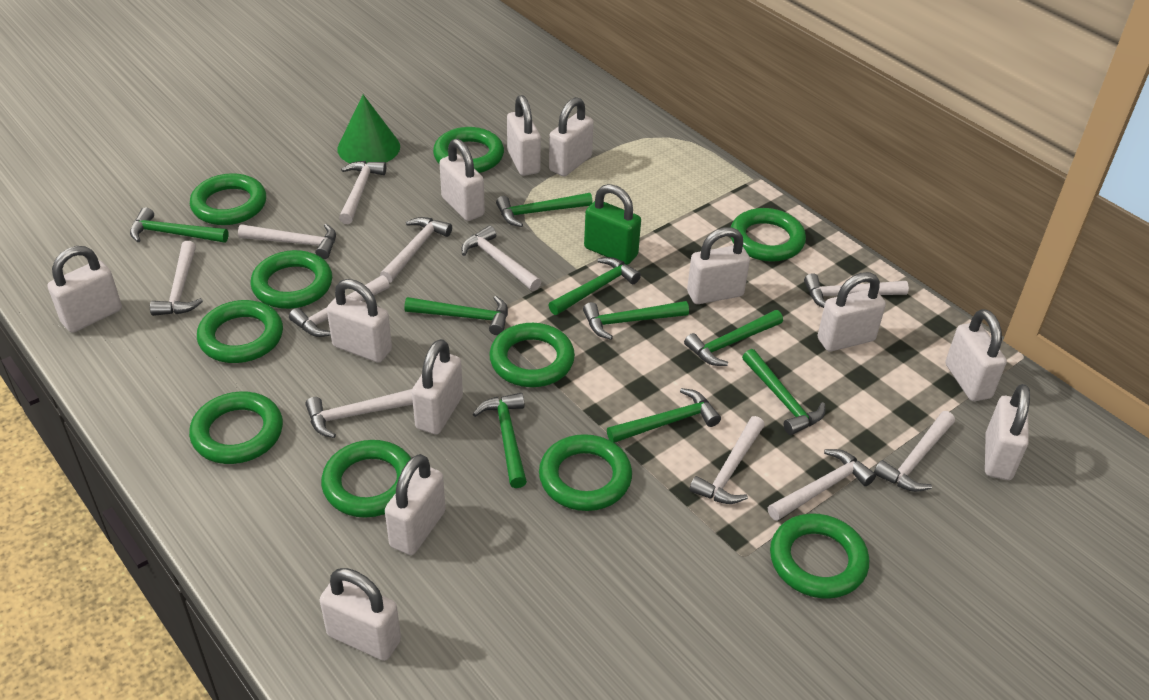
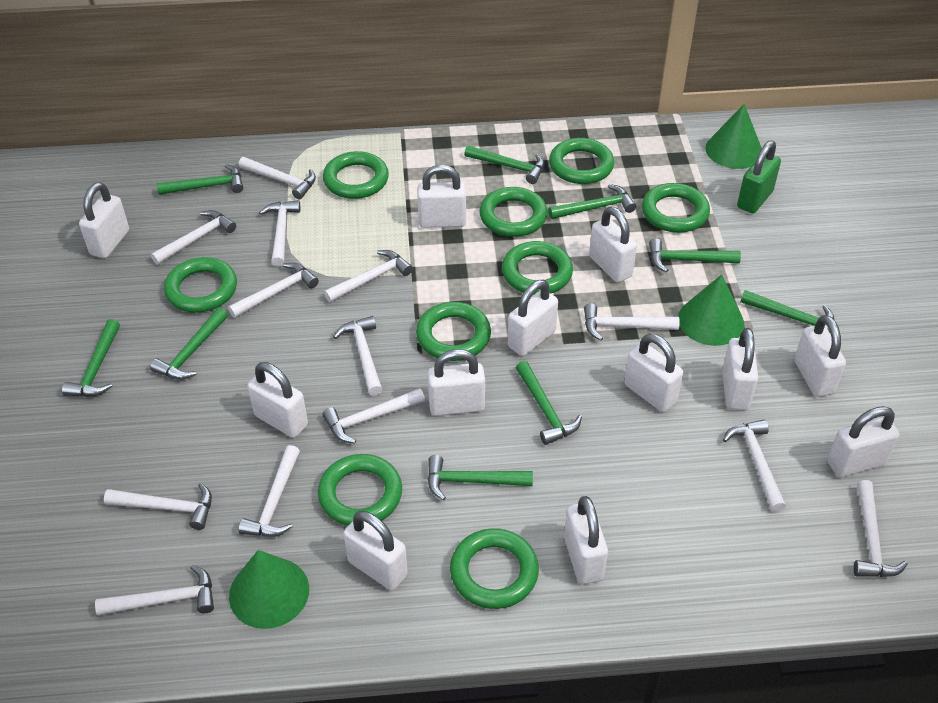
green cone: [337,95,400,163] = 1 -> [229,550,309,629] [678,274,744,346] [705,104,762,169] = 3
green ring: [189,391,283,464] [190,173,266,225] [197,300,283,363] [251,250,332,309] [321,440,411,517] [433,127,504,173] [489,323,575,387] [539,434,632,511] [731,208,806,262] [770,513,869,599] = 10 -> [164,257,237,313] [318,454,402,526] [323,151,389,199] [416,302,491,361] [450,528,539,609] [479,187,547,237] [502,241,573,295] [549,138,614,184] [642,183,710,233] = 9
white hammer: [150,241,203,316] [238,224,336,259] [289,275,390,337] [306,389,413,438] [339,161,386,224] [380,217,452,283] [462,226,541,291] [689,416,765,504] [768,449,876,521] [804,273,909,308] [874,411,955,492] = 11 -> [95,565,214,616] [104,483,212,530] [151,210,236,265] [228,263,319,318] [238,445,300,537] [239,157,316,200] [259,200,300,267] [322,388,425,443] [324,250,413,303] [333,316,382,396] [584,303,680,341] [723,419,786,512] [854,480,908,577] = 13

